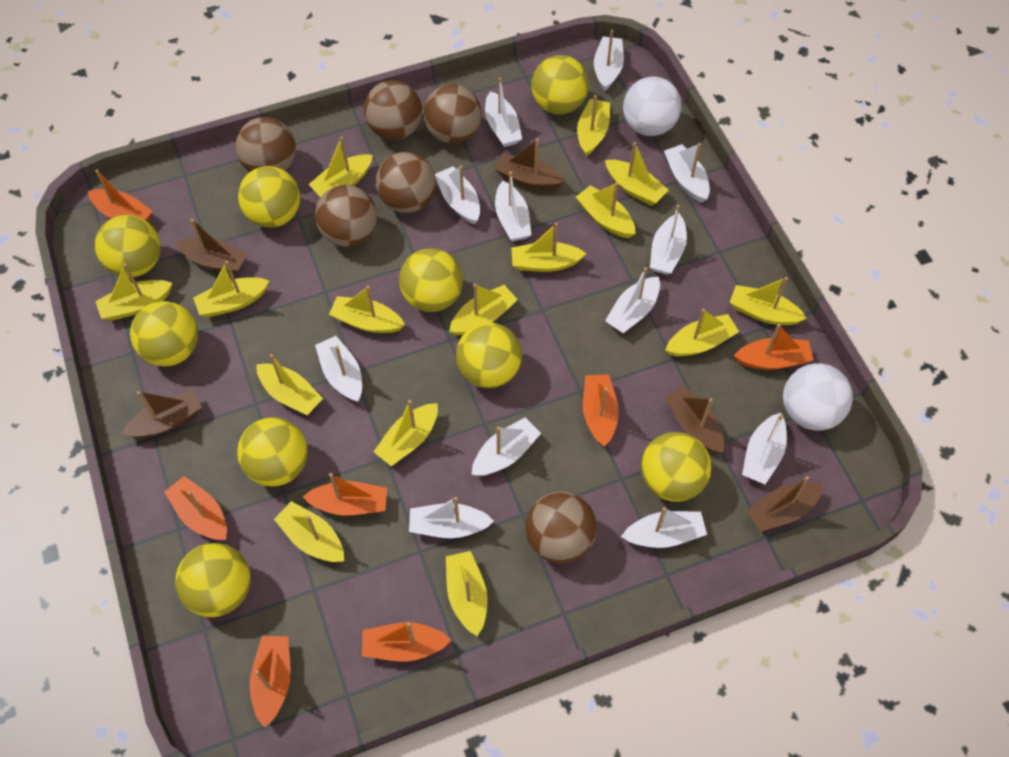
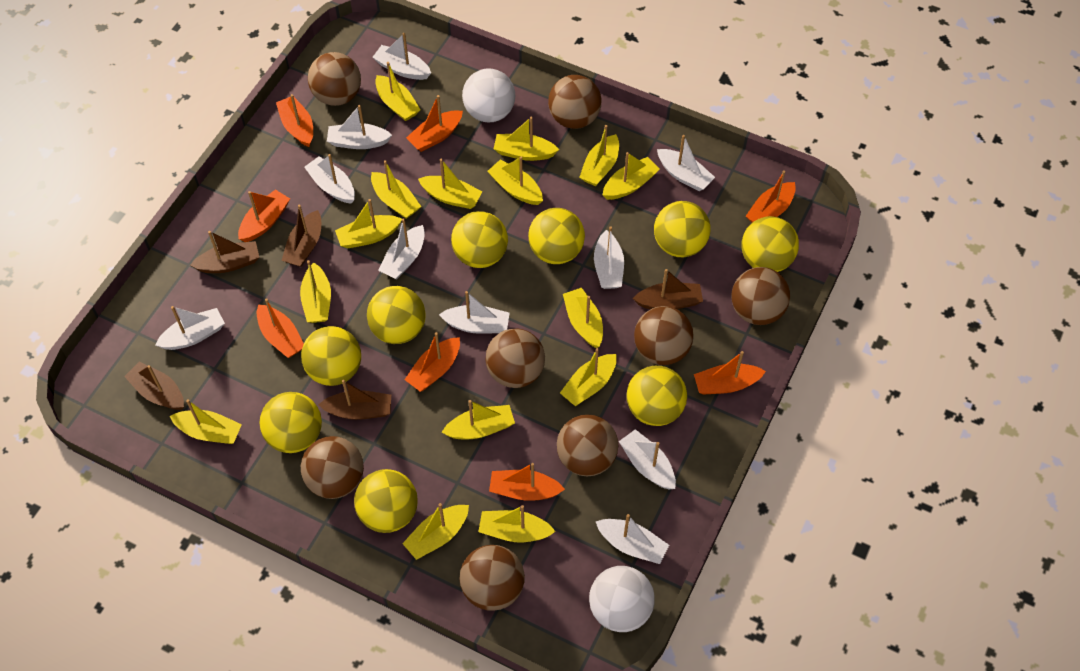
brown ball: [235,117,296,172] [315,185,377,247] [364,80,422,140] [376,152,436,213] [424,84,482,144] [525,492,597,564] = 6 -> [301,436,364,499] [308,52,361,106] [460,545,525,611] [485,329,545,388] [548,75,602,129] [557,414,618,476] [634,306,693,365] [732,267,790,325] = 8
orange boat: [88,170,153,221] [165,476,227,540] [250,636,291,728] [303,473,387,515] [362,622,452,662] [583,374,619,447] [734,324,813,370] = 7 -> [238,190,290,242] [256,298,304,358] [276,94,313,147] [404,332,460,392] [406,95,463,152] [489,463,565,501] [694,351,766,395] [746,170,796,223] = 8
white boat: [315,336,362,402] [409,497,494,538] [435,165,480,224] [471,418,541,476] [485,78,522,147] [495,171,531,241] [594,30,624,92] [605,267,660,333] [621,507,707,548] [650,205,687,275] [664,143,710,203] [742,413,787,484] = 12 -> [155,306,225,350] [304,154,355,204] [327,105,392,149] [372,33,431,80] [378,218,425,279] [439,291,510,334] [594,226,624,289] [596,514,669,564] [619,429,676,489] [657,135,715,191] = 10

